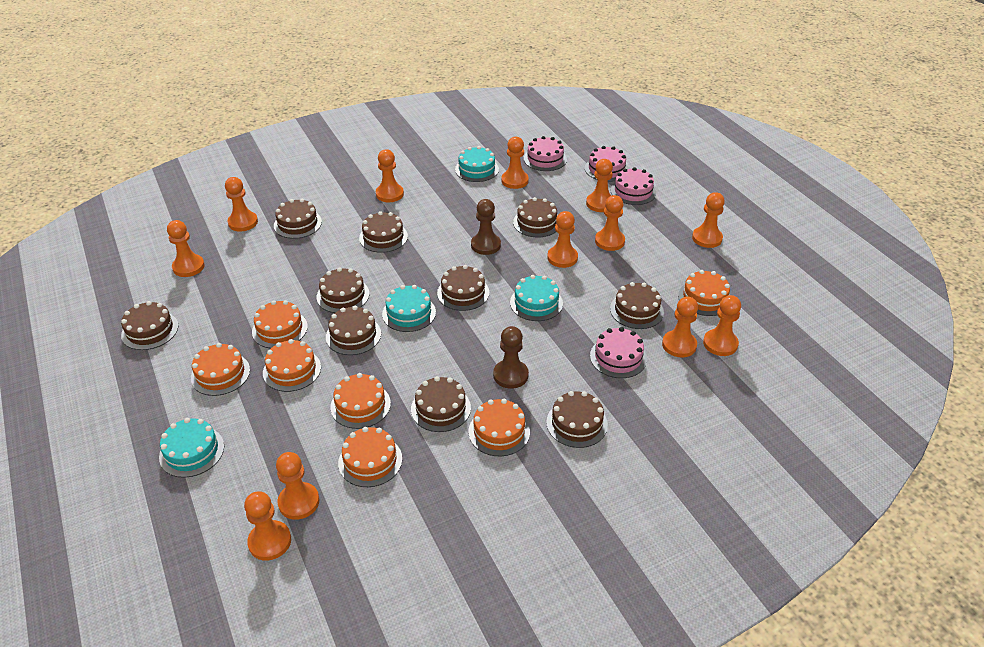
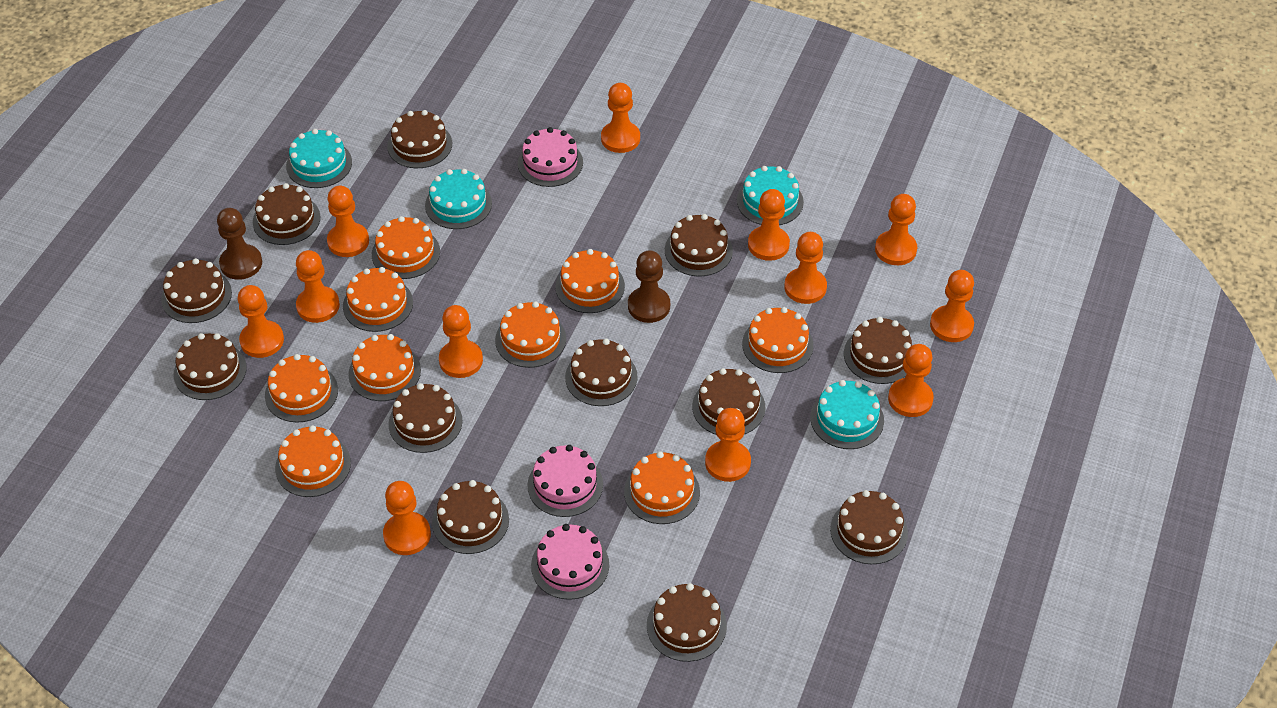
brown cake: [121,301,178,350] [274,199,322,239] [317,267,369,313] [326,306,381,355] [359,211,408,253] [411,376,471,432] [437,265,489,311] [513,197,557,237] [546,391,608,448] [610,282,664,329] = 10 -> [161,258,232,323] [173,333,246,400] [253,183,320,245] [387,110,452,168] [389,383,463,453] [432,480,509,554] [565,339,638,406] [647,583,727,662] [665,214,733,276] [692,368,765,435] [830,490,908,564] [844,317,912,384] = 12
orange cake: [191,343,250,396] [252,300,308,349] [263,339,321,392] [330,373,391,429] [338,427,402,487] [468,399,530,456] [678,270,730,316] = 7 -> [265,354,338,422] [275,425,351,497] [343,267,413,332] [348,334,421,401] [372,216,440,279] [495,301,566,368] [555,249,625,313] [624,451,700,524] [742,307,814,373] = 9
pink cake: [524,136,567,171] [585,146,628,182] [590,327,647,378] [611,167,656,205] = 4 -> [518,127,583,187] [527,445,603,517] [531,524,609,600] = 3

